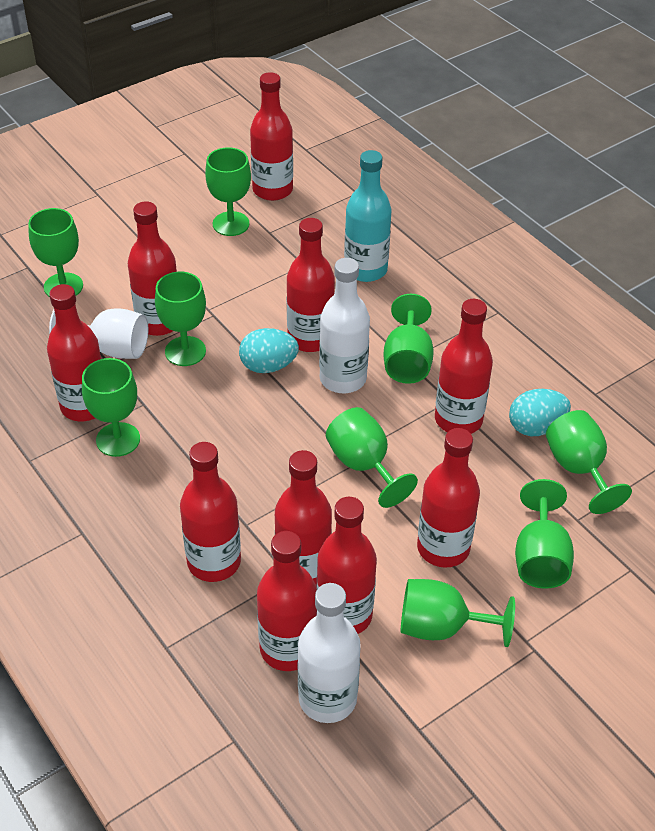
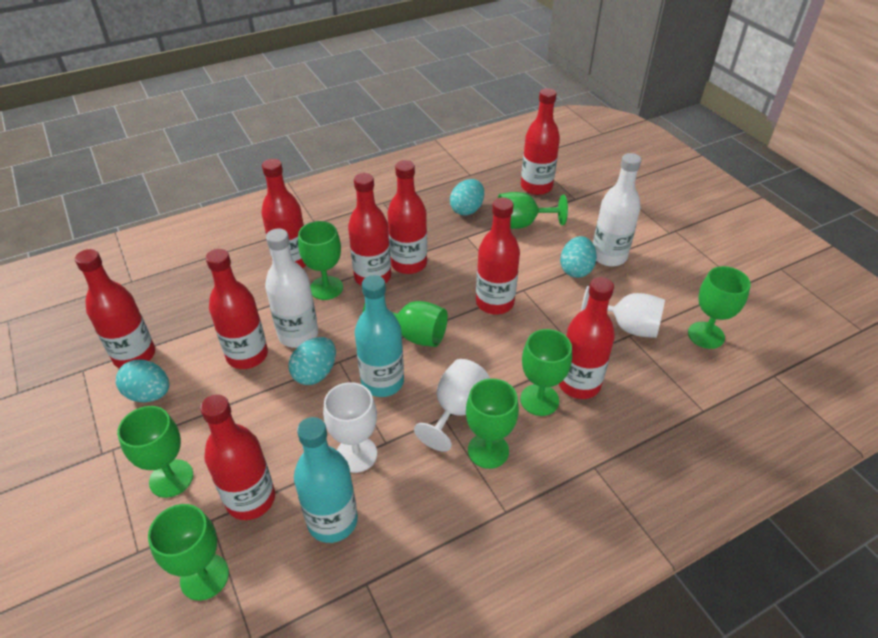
green goblet: [28,208,83,297] [82,358,140,457] [155,272,206,366] [205,147,251,236] [326,407,418,508] [383,294,434,384] [401,579,515,647] [515,479,574,589] [546,410,632,514] = 9 -> [117,406,193,498] [148,504,229,601] [298,221,343,300] [363,301,448,347] [466,378,519,469] [498,192,568,229] [520,329,572,416] [688,266,751,349] = 8
red bottle: [47,284,101,421] [128,201,177,336] [180,442,241,582] [250,72,293,201] [257,531,317,671] [275,450,332,587] [287,218,335,352] [317,497,377,634] [417,428,480,568] [435,299,493,434] = 10 -> [75,249,155,368] [200,394,275,520] [206,249,268,369] [261,159,306,268] [348,173,391,286] [387,160,427,274] [476,198,520,314] [521,88,560,195] [559,277,615,399] = 9
turquoise bottle: [344,150,392,282] = 1 -> [294,417,358,543] [355,275,404,397] = 2
turquoise egg: [239,328,299,373] [509,389,571,436] = 2 -> [116,359,169,402] [288,337,336,385] [450,179,484,216] [560,236,597,278] = 4
white goblet: [49,309,148,359] = 1 -> [323,382,377,473] [414,359,490,452] [581,286,665,338] = 3

